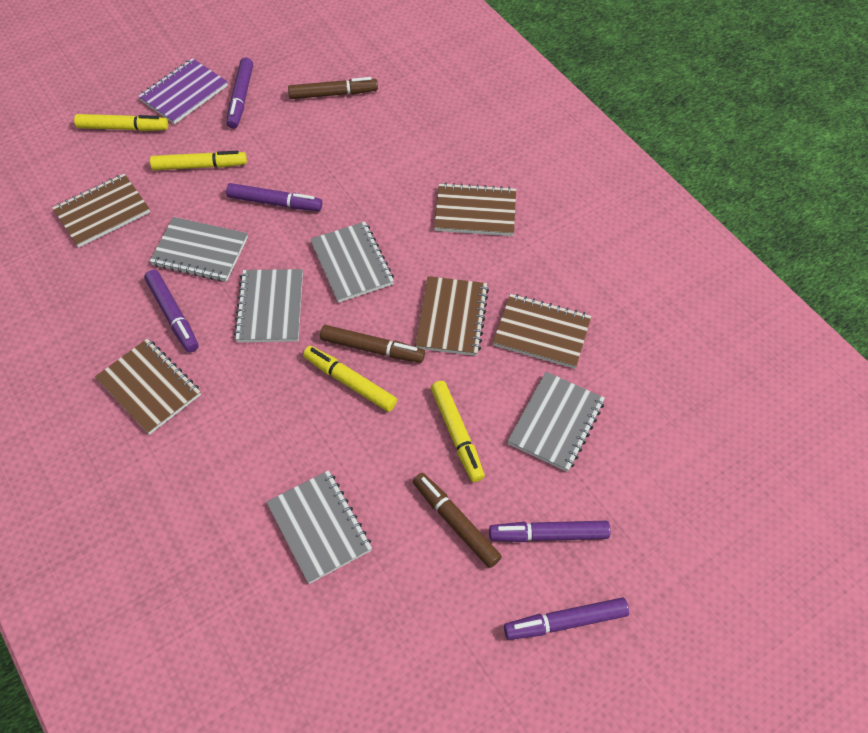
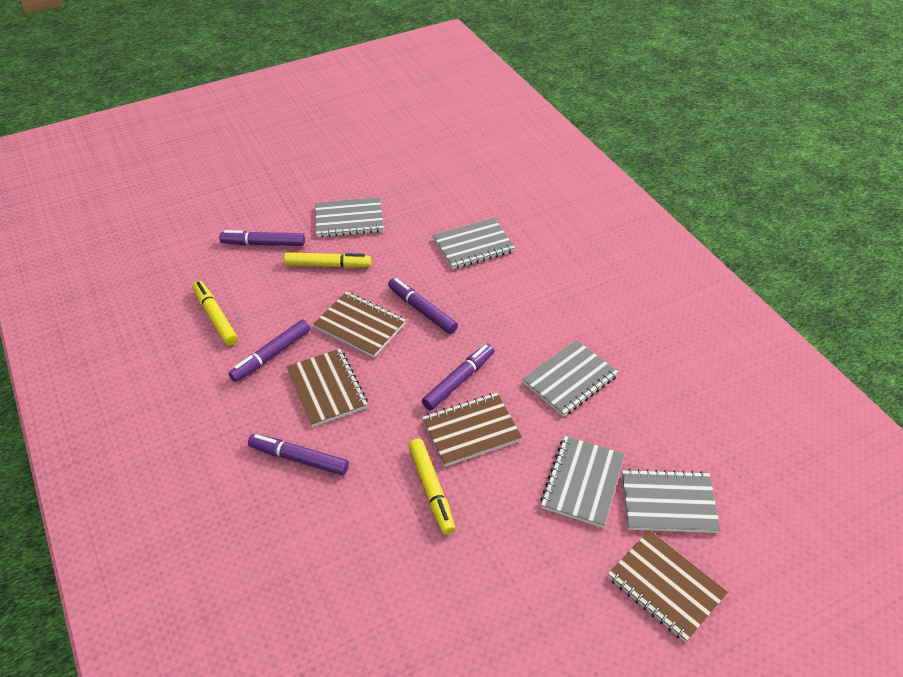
brown marker: [288,77,378,99] [320,325,425,363] [413,473,502,568] = 3 -> none = 0
brown notebook: [52,174,150,248] [95,339,201,435] [415,276,489,356] [434,182,516,236] [493,294,592,369] = 5 -> [286,349,368,427] [313,292,406,357] [422,393,522,467] [608,530,728,642] = 4
purple notebook: [138,58,228,124] = 1 -> none = 0
yellow marker: [74,114,168,131] [150,151,247,170] [303,346,397,412] [431,381,485,482] = 4 -> [193,281,238,345] [284,252,371,268] [408,439,455,535] = 3

